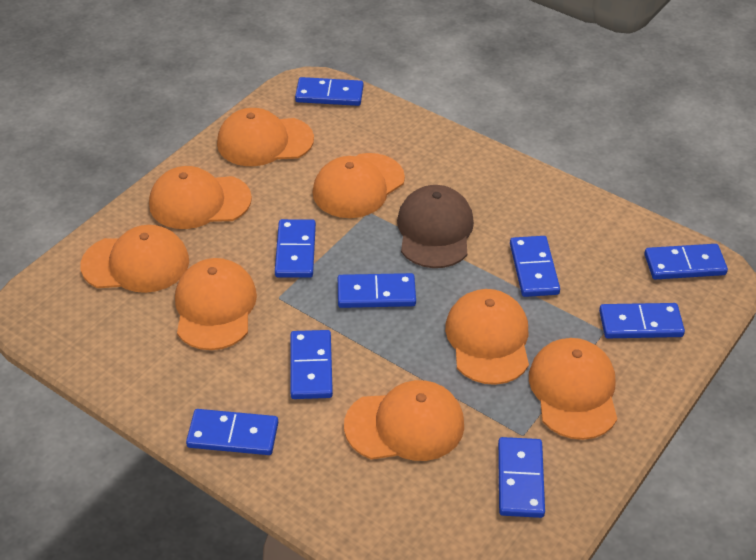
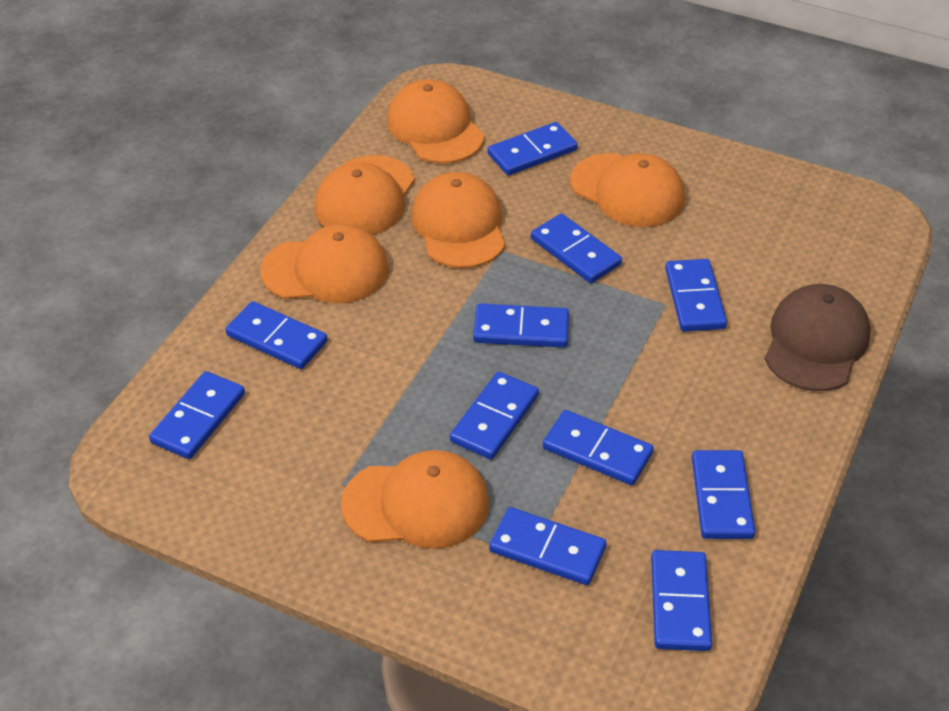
blue domino: [186,409,278,455] [275,219,316,278] [291,330,333,399] [295,77,363,106] [338,273,416,308] [498,437,545,518] [510,236,560,297] [599,303,685,338] [644,244,728,280] = 9 -> [149,371,245,459] [225,301,328,369] [450,372,539,459] [473,303,569,348] [488,122,578,175] [489,507,606,585] [531,214,622,283] [543,410,654,485] [651,550,712,651] [665,259,727,331] [692,450,755,539] = 11
orange cap: [80,225,189,293] [149,166,252,229] [175,258,257,350] [217,108,314,166] [313,153,405,218] [344,380,464,461] [445,289,529,385] [529,338,617,440] = 8 -> [260,224,389,303] [314,155,415,235] [341,450,489,549] [387,79,484,164] [411,172,505,268] [570,153,685,227] = 6

